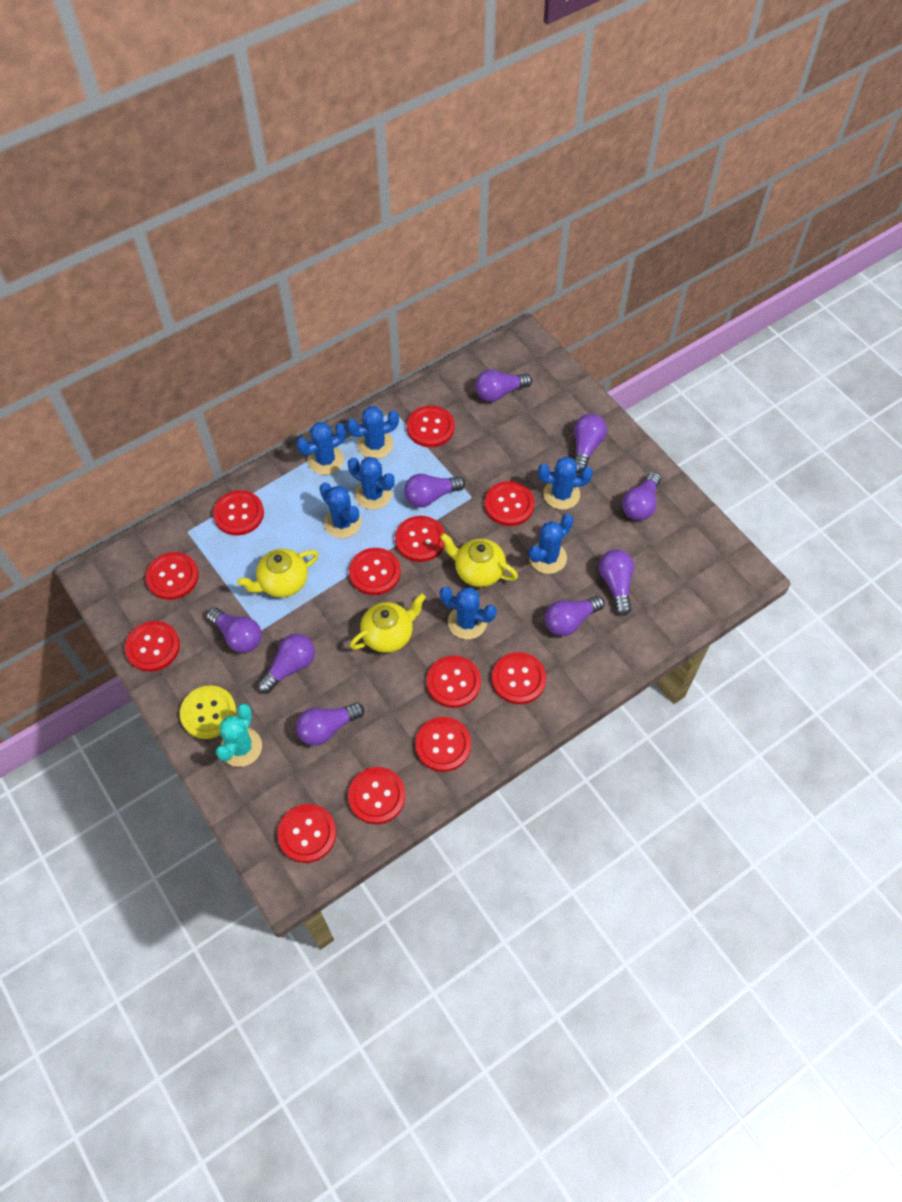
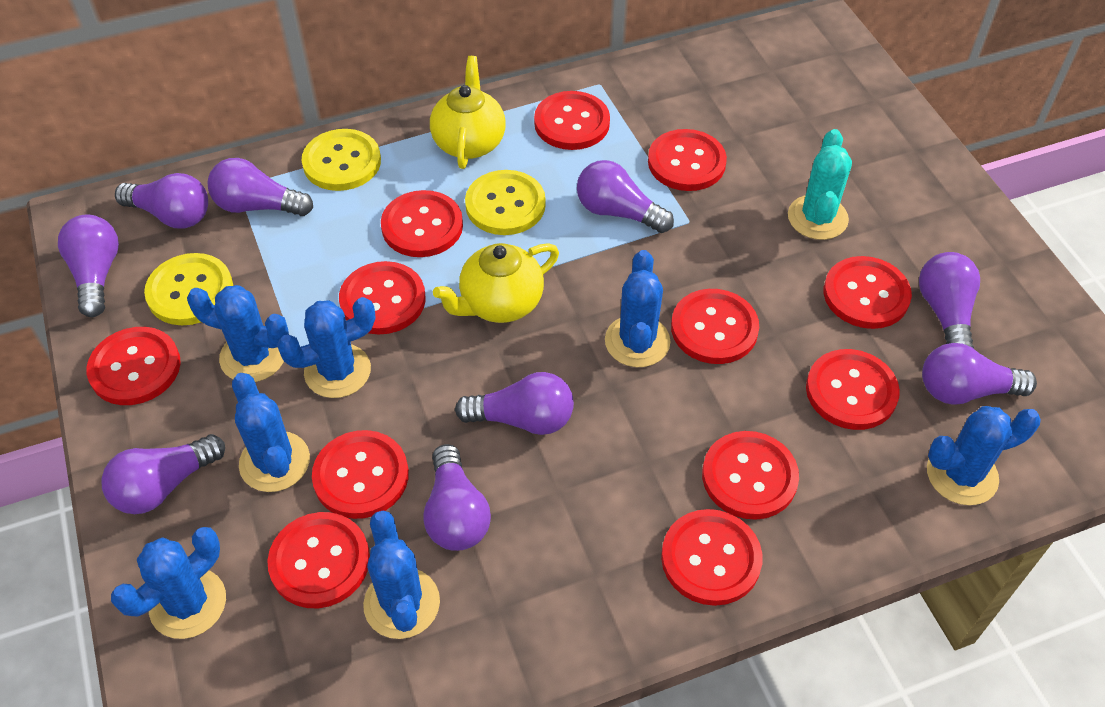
yellow button: [180,685,236,739] = 1 -> [144,253,233,325] [302,129,381,191] [465,170,546,235] = 3
yellow teapot: [237,549,319,597] [350,594,426,653] [440,533,518,587] = 3 -> [430,56,506,169] [433,243,559,323] = 2

